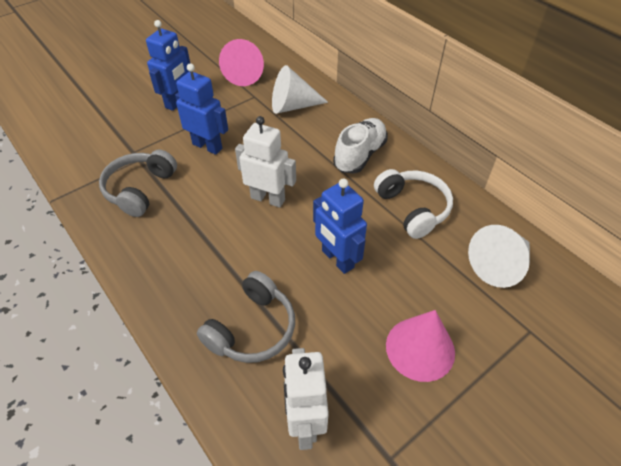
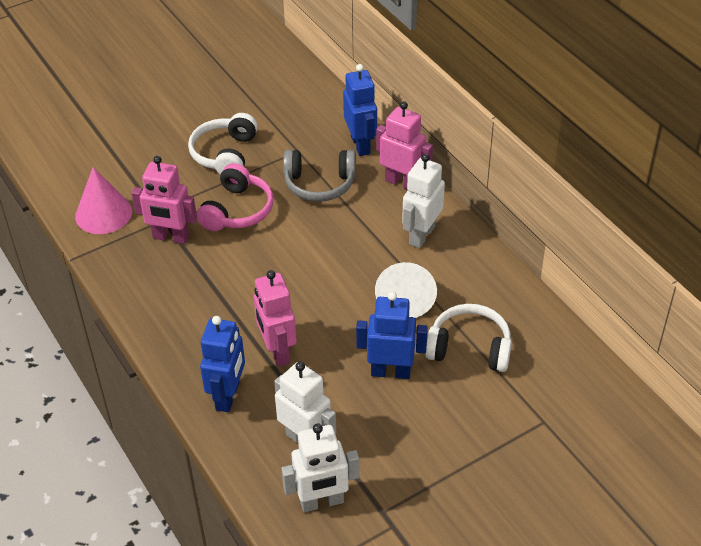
grey headphones: [99,150,177,217] [197,271,295,363] = 2 -> [283,150,356,202] = 1
pink cone: [219,39,264,86] [386,310,455,382] = 2 -> [75,167,132,234] = 1
pink headphones: none = 0 -> [196,163,273,231] = 1
pink robot: none = 0 -> [131,156,197,244] [254,270,297,366] [376,101,433,190] = 3
white cone: [272,65,328,114] [468,225,530,288] = 2 -> [375,262,437,318] = 1
white headphones: [374,169,453,239] = 1 -> [188,113,258,175] [425,304,512,372] = 2
white robot: [235,116,296,208] [283,348,329,450] = 2 -> [274,362,336,442] [282,423,359,512] [402,154,445,248] = 3
white shoe: [333,118,388,173] = 1 -> none = 0

